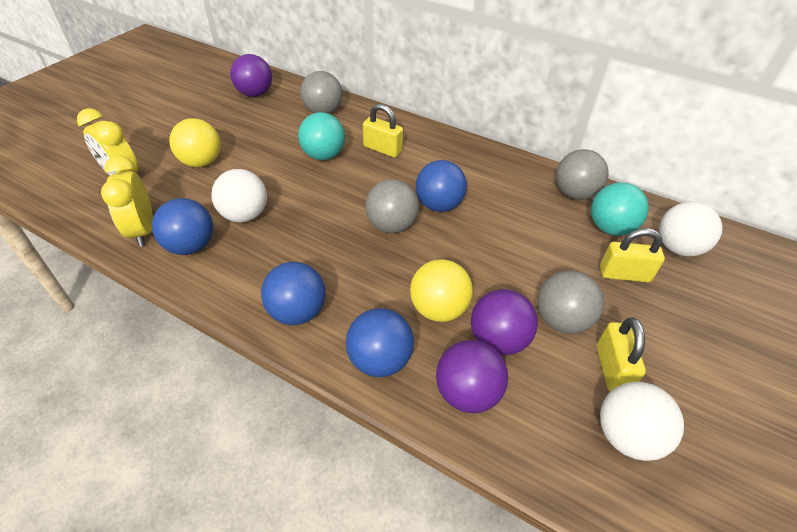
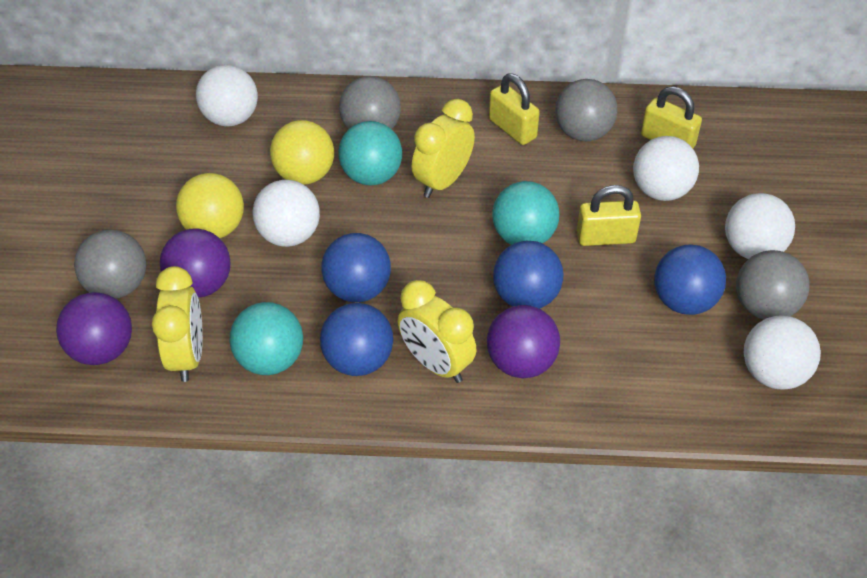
turquoise ball: [298,112,345,160] [591,182,649,236] = 2 -> [230,302,303,375] [338,121,402,186] [492,181,559,245] = 3
white ball: [211,169,267,223] [600,382,684,461] [659,201,723,257] = 3 -> [196,65,258,126] [252,180,320,247] [633,136,699,201] [725,193,795,259] [744,316,821,389] = 5
yellow clock: [77,108,139,175] [101,156,153,247] = 2 -> [152,266,203,382] [398,280,476,383] [412,99,475,198] = 3

